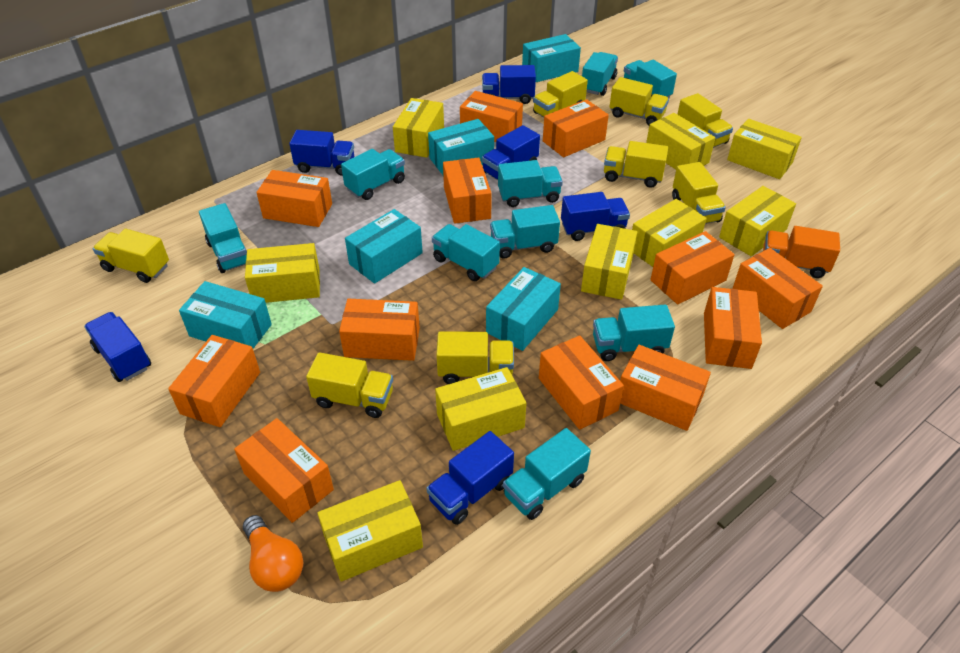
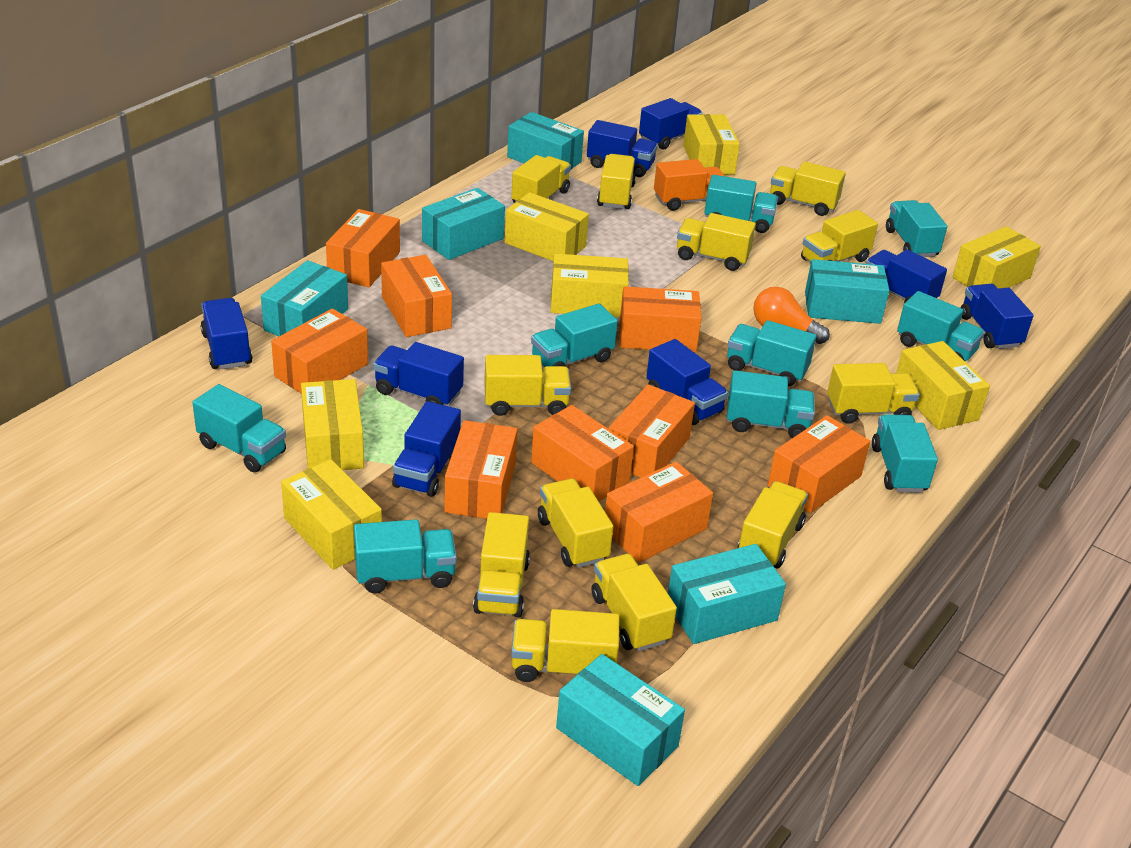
blue truck: [84,312,151,382] [289,130,354,176] [426,431,514,525] [482,65,536,104] [482,125,540,180] [561,192,630,241] = 6 -> [201,298,252,369] [373,342,464,406] [392,401,461,497] [587,120,658,177] [639,98,703,149] [646,339,728,425] [866,249,947,303] [960,284,1034,349] = 8
orange box: [168,335,260,427] [234,418,334,523] [256,170,332,227] [339,299,420,361] [443,158,492,224] [460,91,523,142] [539,335,624,430] [543,99,609,157] [620,345,711,431] [650,231,735,305] [704,287,762,369] [732,248,823,329] = 12 -> [271,308,368,394] [326,209,400,287] [381,255,452,337] [444,420,518,519] [531,405,634,501] [605,462,713,563] [609,384,695,478] [620,286,702,352] [768,415,870,513] = 9
turquoise box: [179,281,272,349] [345,209,423,284] [428,119,494,175] [486,267,561,351] [522,34,581,82] = 5 -> [261,260,348,336] [422,188,505,260] [507,112,584,169] [556,654,685,786] [668,544,786,644] [805,259,889,324] = 6
yellow box: [245,243,320,303] [317,480,423,582] [393,98,444,158] [435,367,526,451] [581,224,637,300] [632,199,707,267] [646,113,716,169] [719,186,796,256] [727,119,802,179] = 9 -> [281,459,382,570] [301,379,364,470] [505,192,589,261] [551,254,629,317] [683,114,740,175] [896,341,990,430] [953,226,1041,288] = 7
yellow truck: [93,229,169,283] [306,352,393,418] [436,331,514,384] [533,71,588,118] [604,141,668,188] [610,77,669,125] [672,162,726,224] [677,93,733,148] = 8 -> [473,512,530,617] [484,355,571,416] [511,155,571,203] [511,609,619,682] [538,479,613,568] [591,554,677,651] [597,154,636,209] [677,213,756,271] [737,481,808,568] [770,161,846,216] [801,210,878,263] [827,363,920,424] = 12

